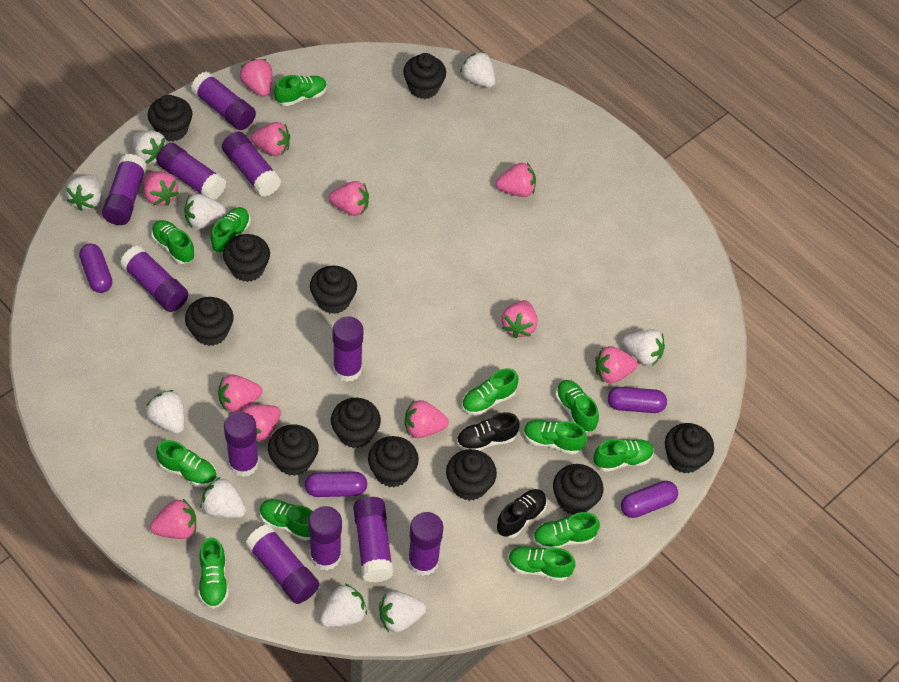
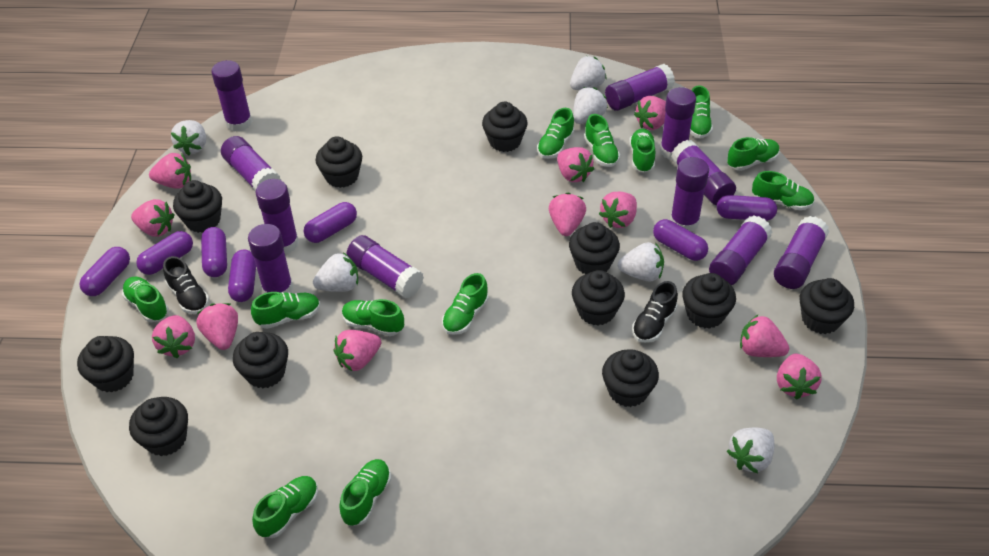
purple capsule: [79,244,112,293] [305,472,367,497] [608,387,667,413] [621,481,678,518] = 4 -> [80,247,130,296] [136,231,193,275] [201,227,227,277] [228,250,256,302] [304,202,357,243] [653,219,708,261] [717,195,777,221] = 7
white strawberry: [66,175,101,211] [133,130,167,164] [146,390,185,434] [184,194,226,229] [200,477,246,518] [320,584,367,627] [379,591,426,632] [460,51,496,88] [622,329,665,366] = 9 -> [171,120,206,155] [313,252,358,292] [570,56,607,90] [573,87,608,124] [618,242,664,282] [727,427,774,473] = 6

